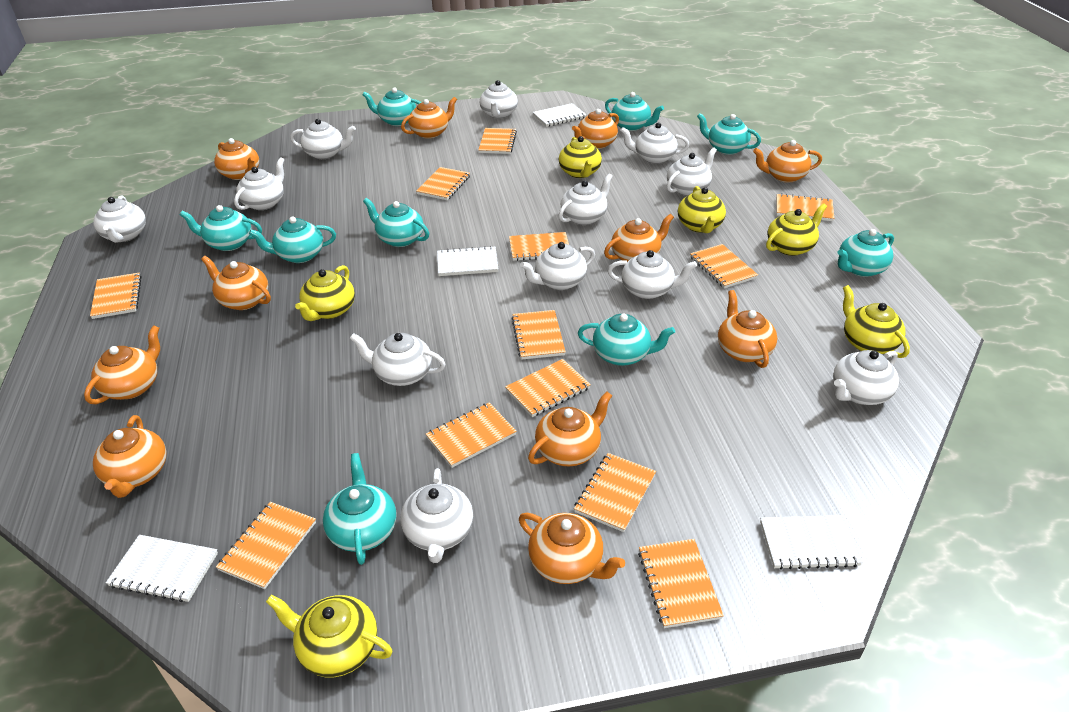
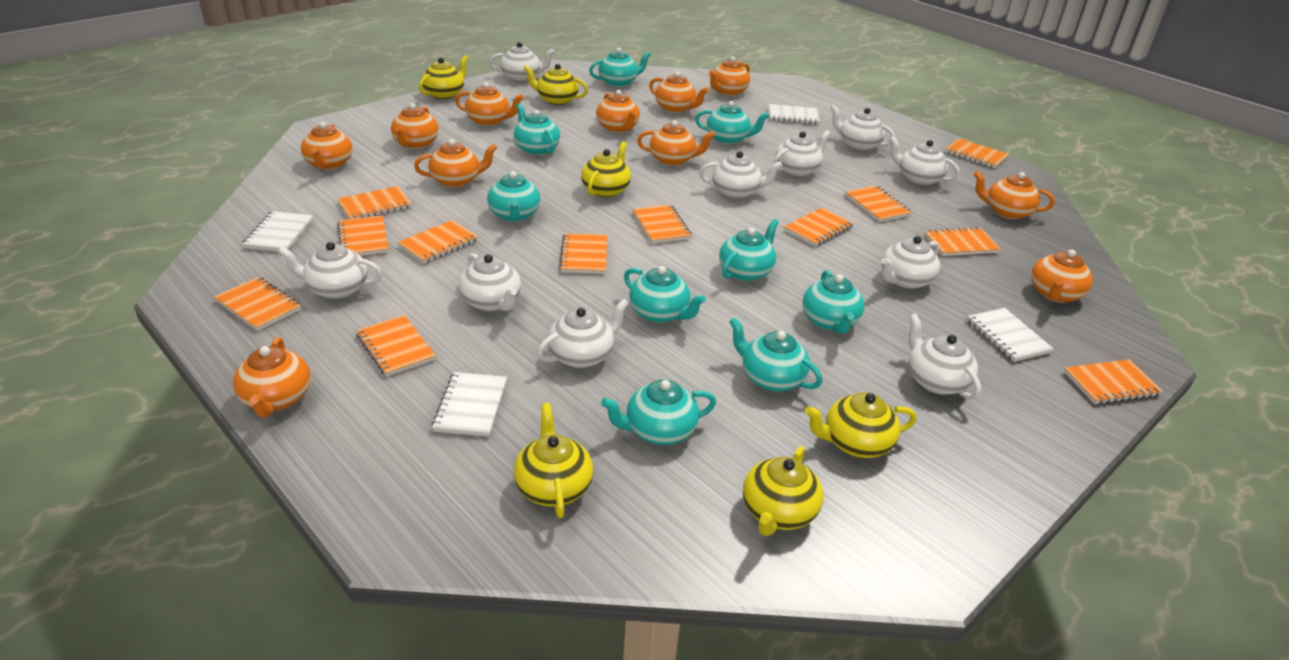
white teapot: [93,196,146,243] [234,157,284,210] [290,119,356,159] [350,333,445,386] [400,468,473,563] [480,80,518,119] [520,242,595,290] [558,173,613,225] [608,250,697,299] [620,123,689,164] [667,147,717,196] [833,350,899,405] = 12 -> [278,242,382,299] [459,253,521,311] [489,42,555,82] [537,299,629,368] [699,151,782,199] [773,130,831,177] [830,105,895,151] [881,236,940,289] [889,136,960,185] [909,313,981,400] = 10

